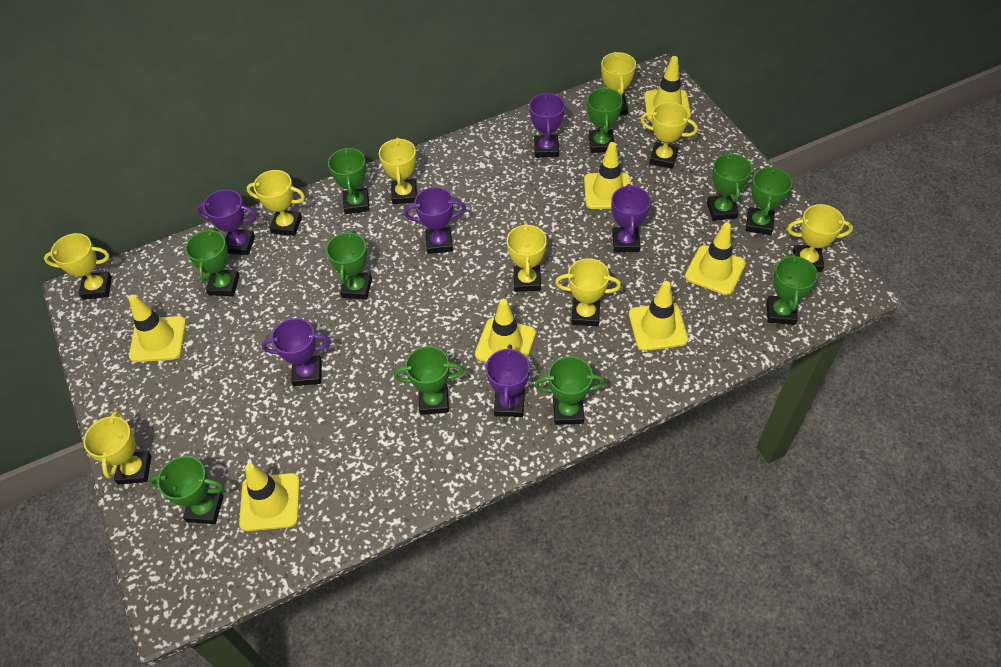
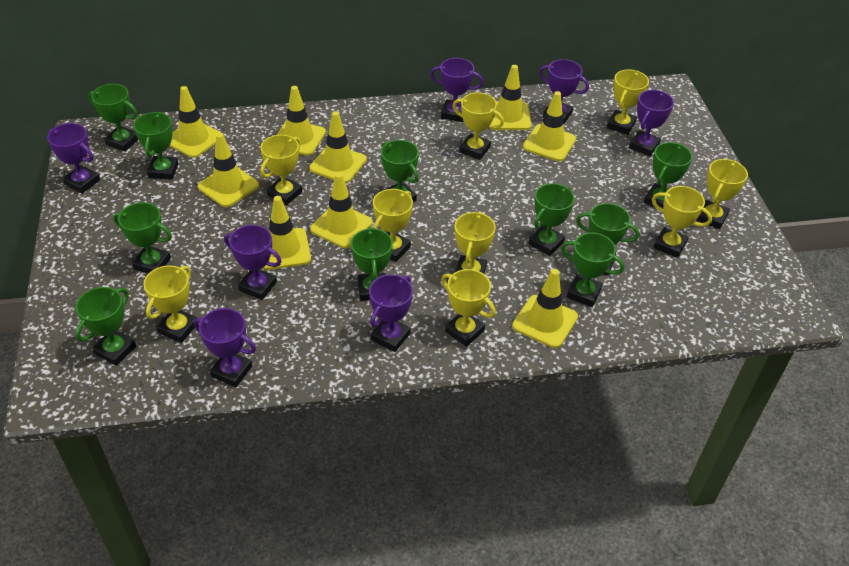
purple trophy: [196,189,256,255] [262,318,330,386] [404,187,466,254] [486,344,530,417] [529,92,565,158] [611,184,651,252] = 6 -> [47,123,100,194] [194,308,256,387] [224,225,282,300] [369,275,413,352] [430,58,483,122] [539,59,589,124] [629,90,674,156] = 7
yellow traffic cone: [128,295,186,362] [239,464,300,531] [475,299,536,362] [584,142,631,209] [629,281,688,351] [644,56,691,122] [685,223,746,295] = 7 -> [170,86,221,158] [198,133,259,207] [263,196,311,270] [277,86,326,156] [309,111,367,183] [310,173,373,248] [489,65,532,130] [512,269,578,348] [523,91,576,161] = 9

